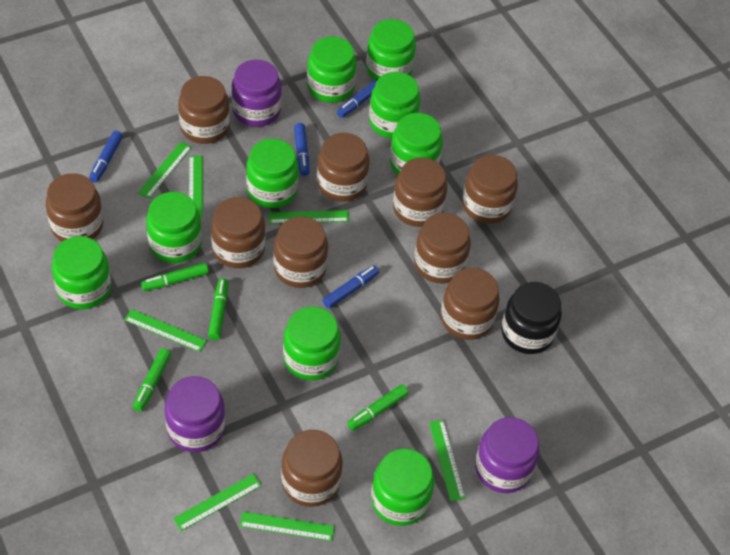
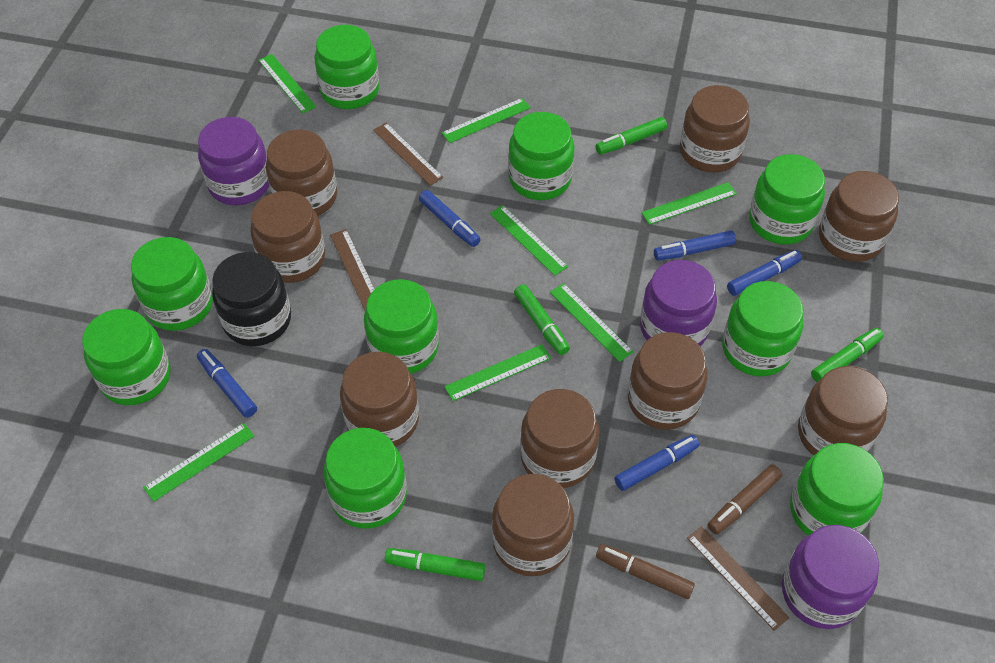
blue marker: [89,131,123,183] [294,123,309,176] [323,265,379,308] [337,79,378,118] = 4 -> [197,349,257,418] [419,190,481,247] [614,435,700,491] [654,230,736,261] [727,250,802,296] = 5
brown jar: [46,173,103,242] [178,76,230,144] [211,197,265,268] [273,216,328,288] [281,430,343,507] [317,133,370,202] [393,158,447,227] [414,213,471,284] [441,268,500,340] [462,155,518,224] = 10 -> [250,191,325,283] [266,129,337,216] [340,352,419,447] [492,474,574,576] [520,389,599,488] [628,332,708,430] [680,85,750,173] [798,366,888,455] [819,171,899,262] = 9
brown marker: none = 0 -> [596,544,695,599] [708,465,782,534] = 2
brown ruler: none = 0 -> [330,229,375,310] [373,123,444,186] [687,526,790,631] = 3

